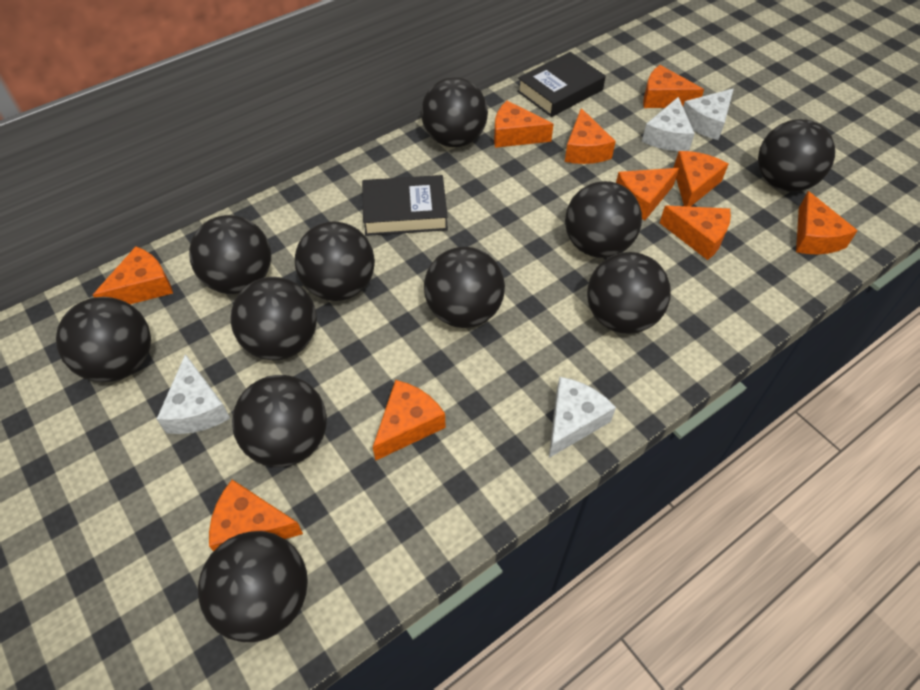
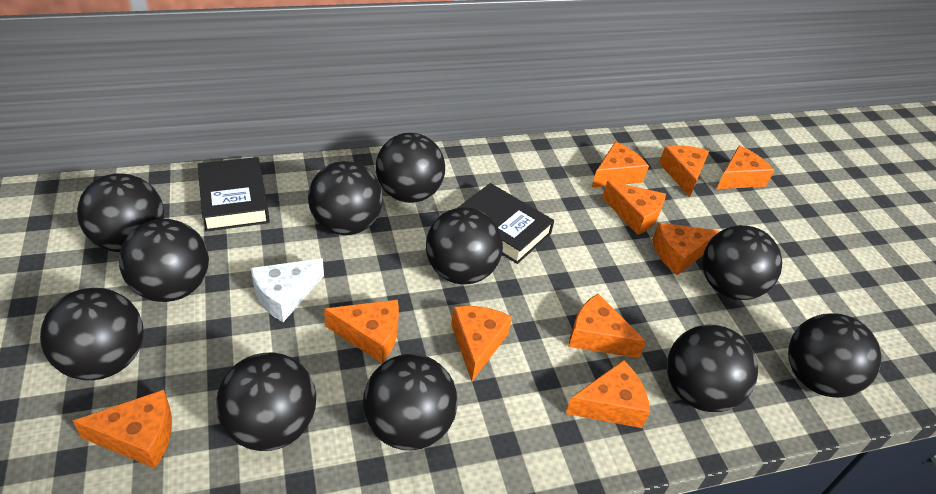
white cheese: [157,354,230,434] [549,377,616,458] [642,97,695,151] [683,89,734,140] = 4 -> [251,258,324,322] = 1

